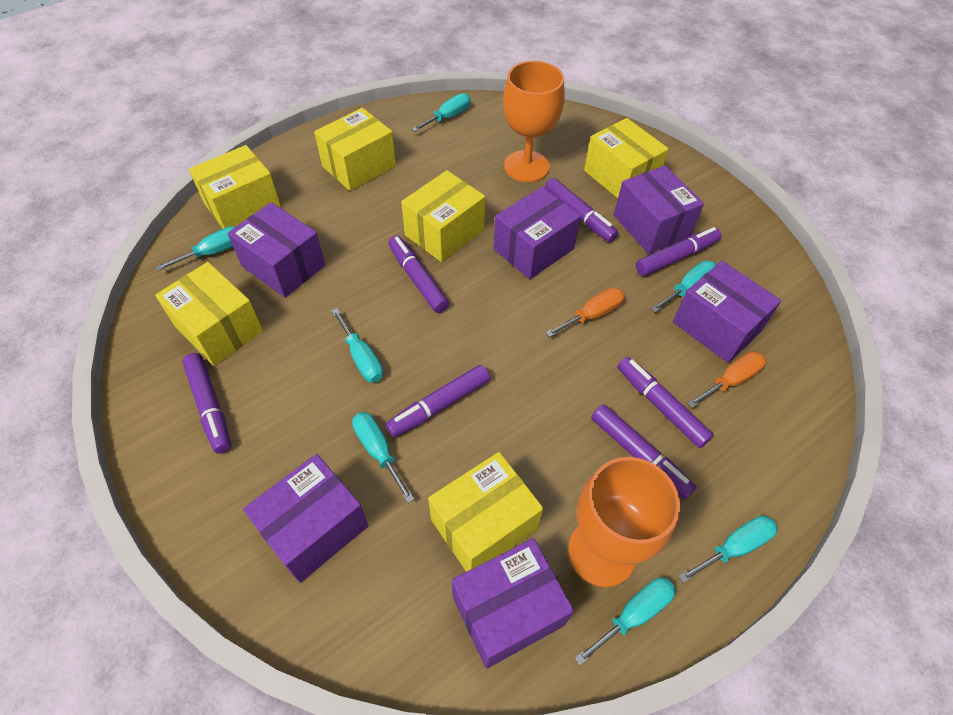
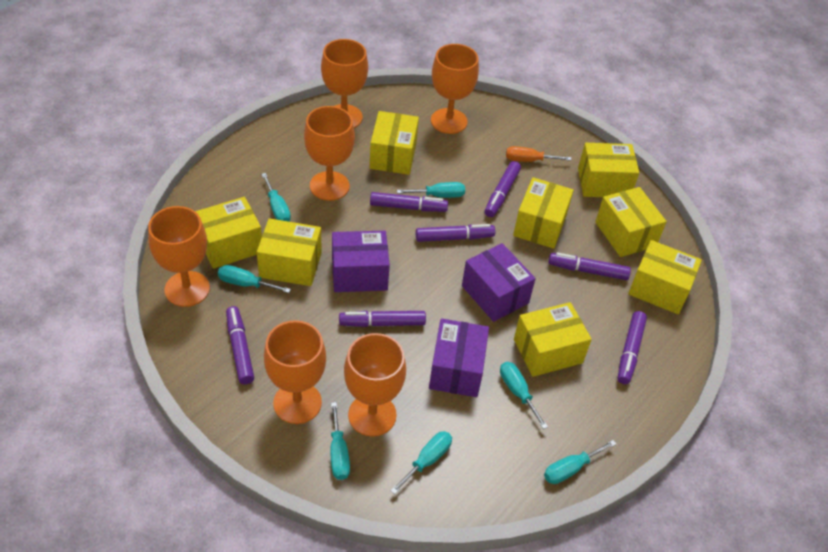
orange goblet: [503,61,565,182] [568,457,680,587] = 2 -> [148,206,210,307] [264,320,326,424] [304,106,355,201] [321,39,368,128] [344,333,406,437] [431,44,479,134] = 6
orange screwdriver: [546,288,625,337] [687,351,766,408] = 2 -> [506,146,571,162] = 1
purple box: [228,202,325,298] [243,454,368,583] [452,538,574,669] [493,187,581,279] [614,165,704,254] [673,261,781,363] = 6 -> [332,231,390,292] [429,318,489,397] [462,243,536,322] = 3
yellow box: [155,262,263,366] [189,145,281,229] [314,108,396,191] [401,170,485,262] [428,452,544,572] [584,118,669,198] = 6 -> [195,197,262,269] [257,218,322,286] [369,111,419,175] [513,177,574,249] [514,302,592,377] [578,143,639,197] [595,187,667,257] [628,240,702,314] = 8

